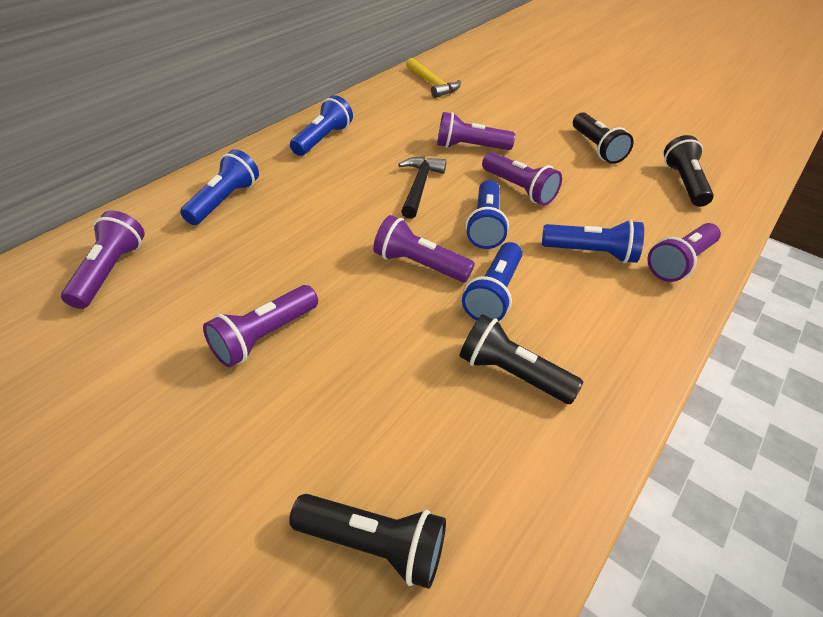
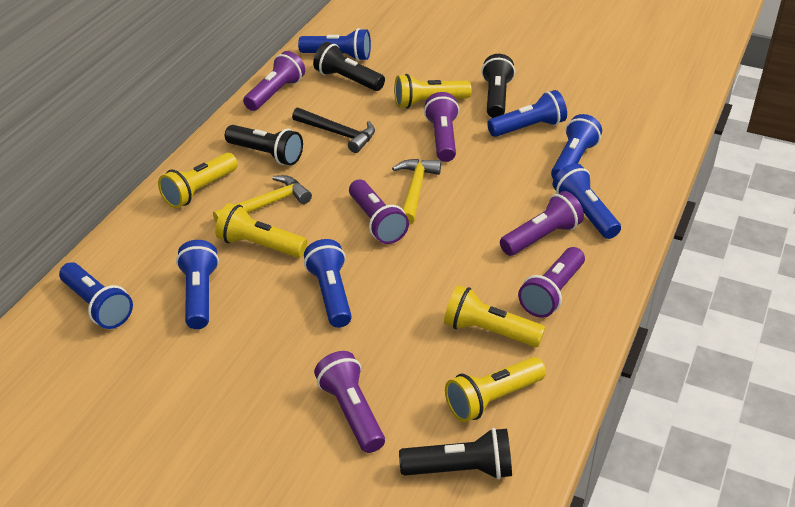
blue flashlight: [180,149,259,225] [290,95,353,156] [462,242,522,321] [466,180,509,249] [542,220,644,263] = 5 -> [59,262,133,329] [176,240,219,329] [298,28,371,61] [304,239,352,328] [487,90,567,137] [551,114,602,179] [553,163,621,239] = 7
yellow flashlight: none = 0 -> [158,153,238,208] [215,203,307,258] [394,74,472,109] [444,285,545,347] [445,357,546,422] = 5
yellow hammer: [406,58,461,98] = 1 -> [213,175,312,223] [392,159,441,225] = 2

